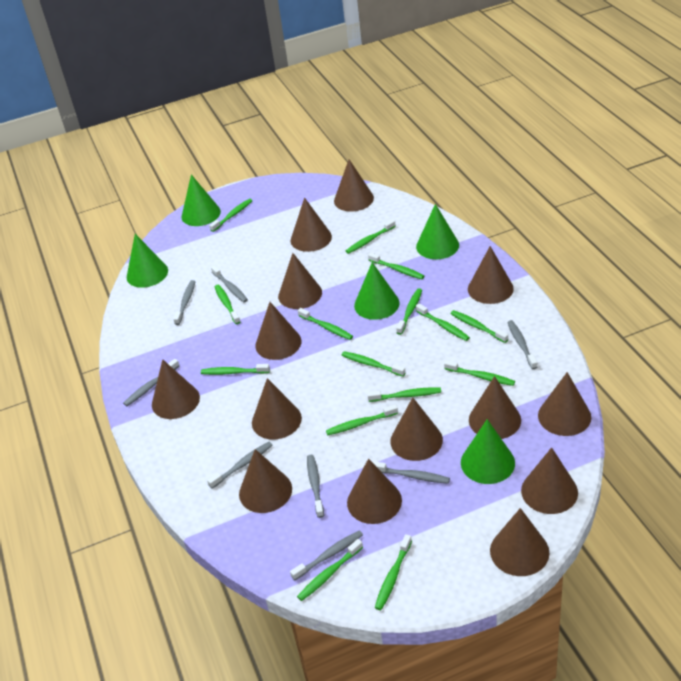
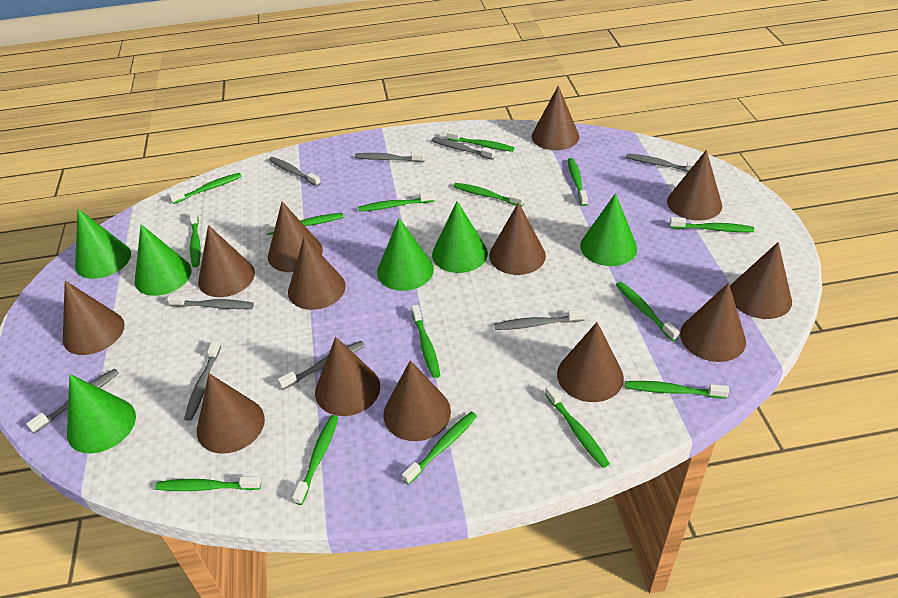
brown cone: [152,359,200,419] [239,449,292,513] [252,378,302,439] [255,302,301,360] [278,253,322,309] [291,198,332,252] [334,159,374,212] [347,459,402,524] [390,397,443,461] [468,246,514,304] [469,376,521,439] [490,508,549,576] [521,447,578,514] [538,372,591,436] = 14 -> [63,281,124,355] [197,373,265,454] [198,225,255,297] [268,202,323,272] [288,236,346,310] [315,337,380,416] [383,360,451,441] [489,202,546,275] [532,86,579,150] [557,322,624,402] [667,150,722,221] [680,283,746,362] [730,242,792,319] = 13
green cone: [127,234,168,288] [182,174,221,226] [354,262,400,320] [416,204,459,259] [461,419,515,484] = 5 -> [67,374,136,453] [75,209,131,279] [135,224,192,296] [377,218,434,291] [432,201,488,273] [580,193,637,266] = 6
grey toothbrush: [123,359,179,406] [173,280,196,325] [207,442,273,489] [211,265,248,303] [290,530,363,580] [307,455,324,518] [372,461,450,484] [507,320,537,369] = 8 -> [26,368,119,434] [167,295,254,309] [184,340,221,421] [269,157,321,186] [278,341,365,390] [355,152,425,162] [431,137,495,160] [494,309,585,330] [626,153,695,172] = 9

